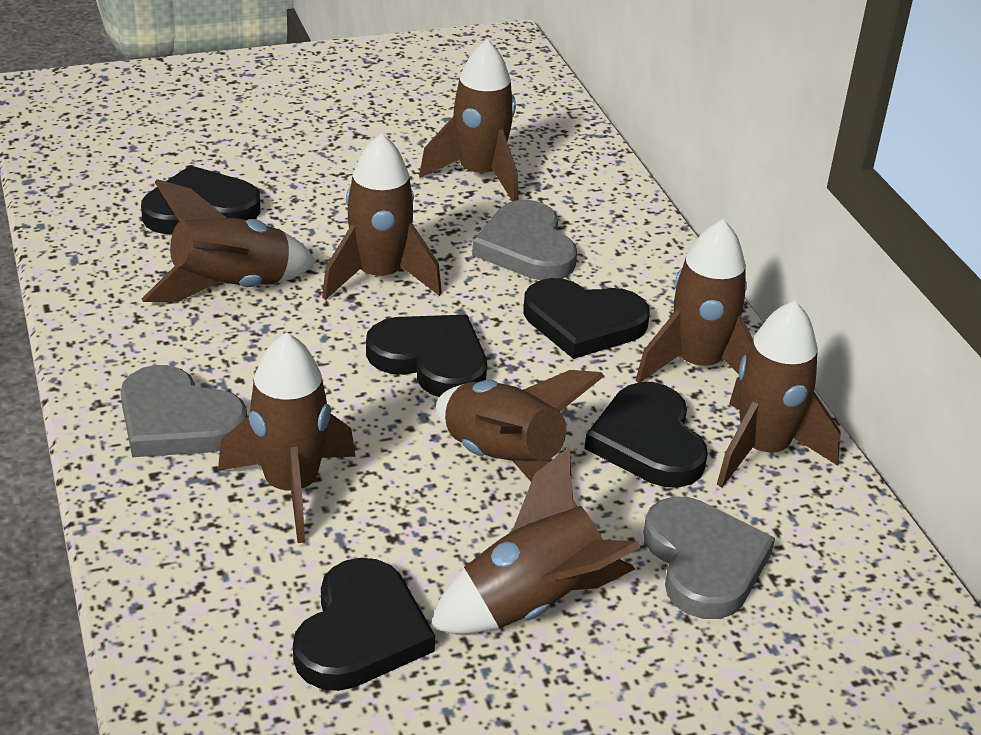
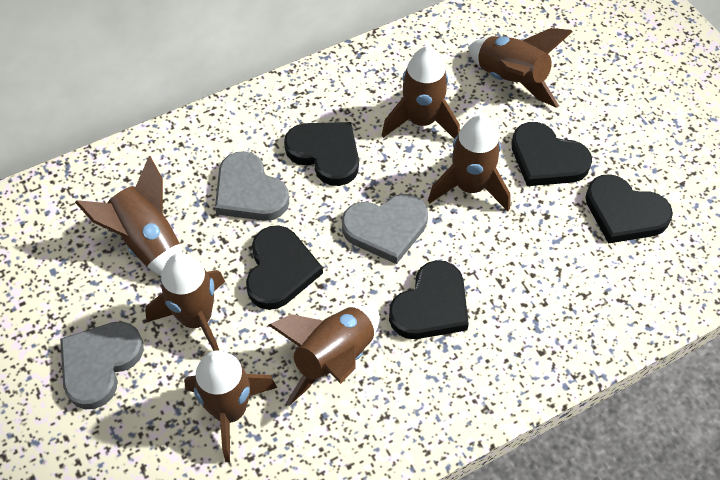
brown rocket: [142,179,316,302] [218,332,356,543] [322,133,442,300] [419,39,518,201] [430,447,641,634] [436,370,604,508] [636,219,753,383] [717,300,841,487] = 8 -> [75,156,182,276] [145,253,225,351] [184,350,277,462] [268,306,380,406] [382,46,460,139] [428,115,511,211] [468,28,573,108] = 7

